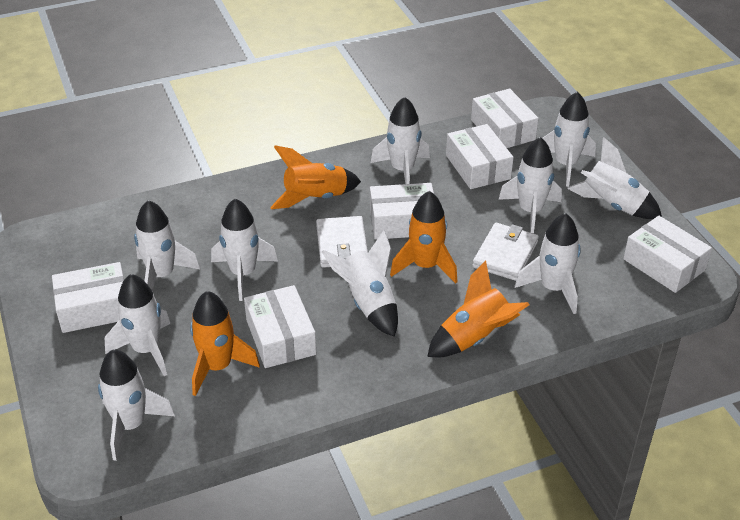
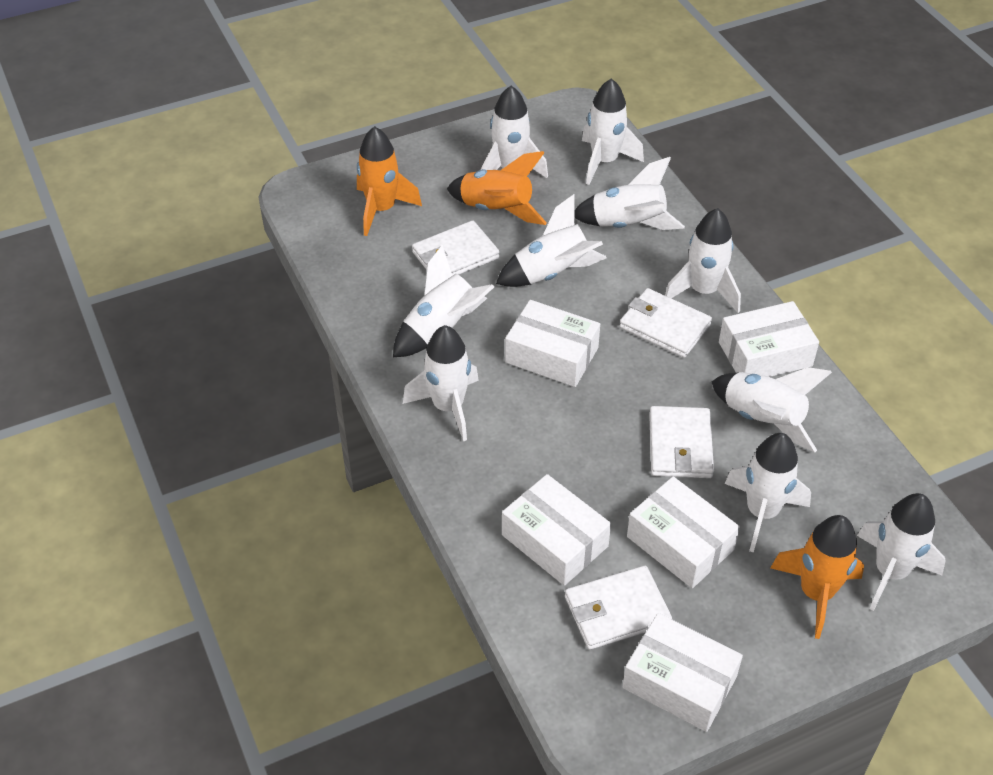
orange rocket: [190,291,260,396] [270,145,361,209] [390,191,458,284] [427,261,529,358] = 4 -> [357,126,422,236] [447,151,547,225] [771,515,864,639] = 3
white box: [52,262,124,333] [244,285,316,368] [370,183,434,240] [446,124,514,189] [471,88,539,148] [623,216,712,293] = 6 -> [502,474,611,586] [505,300,600,387] [623,613,743,732] [627,476,740,588] [719,301,819,377] = 5
white wallet: [316,216,368,268] [472,223,539,281] = 2 -> [412,220,499,276] [565,566,672,650] [619,288,712,358] [649,406,714,478] = 4

